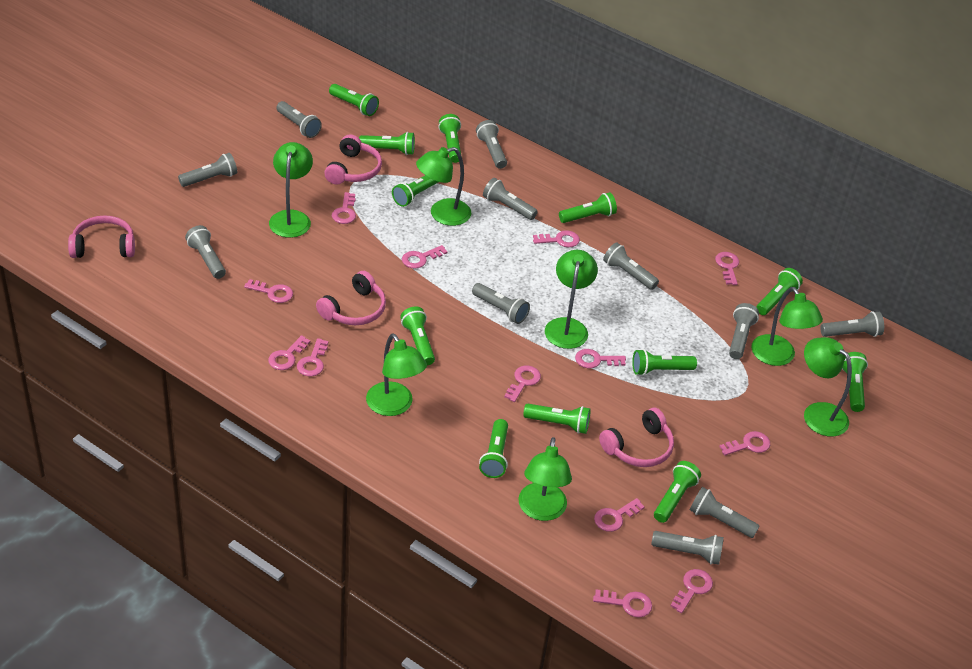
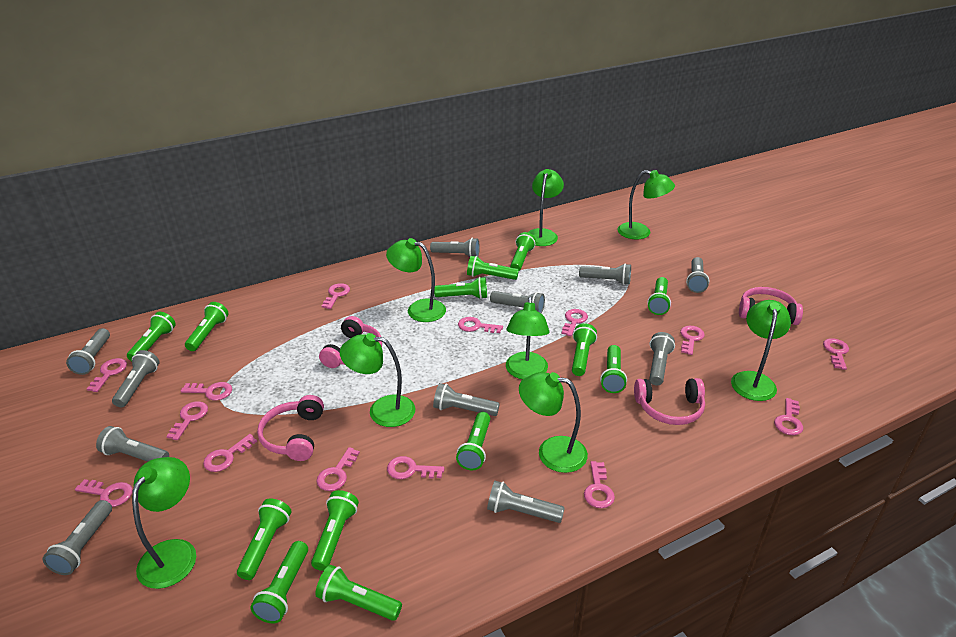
green flashlight: [329,84,379,116] [359,132,415,155] [392,175,438,207] [400,306,435,365] [439,114,462,163] [479,419,508,478] [523,404,591,434] [559,192,617,223] [632,349,697,376] [654,461,701,523] [756,268,803,315] [842,352,868,412] = 12 -> [127,312,176,361] [185,302,229,351] [237,499,292,580] [250,541,308,623] [311,490,359,571] [315,565,402,621] [434,277,487,299] [456,412,490,470] [467,256,519,280] [510,232,536,271] [572,323,597,376] [600,345,627,393] [647,277,671,315] = 13
green lamp: [269,142,313,238] [366,334,427,416] [416,147,471,226] [519,437,572,521] [545,250,598,349] [751,287,823,366] [804,337,852,437] = 7 -> [132,457,196,589] [340,333,416,427] [386,238,446,322] [506,297,549,379] [519,372,588,473] [528,169,564,246] [617,170,675,239] [731,300,791,401] = 8
pink key: [244,279,293,303] [268,335,310,370] [297,338,328,377] [332,192,356,224] [402,245,447,269] [504,366,541,402] [533,230,580,247] [575,349,626,368] [593,589,652,618] [594,498,645,532] [671,569,713,613] [715,252,739,285] [719,431,770,456] = 13 -> [75,479,133,507] [87,358,127,392] [166,401,208,440] [181,382,232,400] [203,434,257,472] [316,447,360,491] [322,283,350,309] [387,456,444,479] [458,317,503,333] [561,309,588,336] [584,461,615,508] [680,326,705,355] [774,398,803,435] [823,338,849,370] = 14

